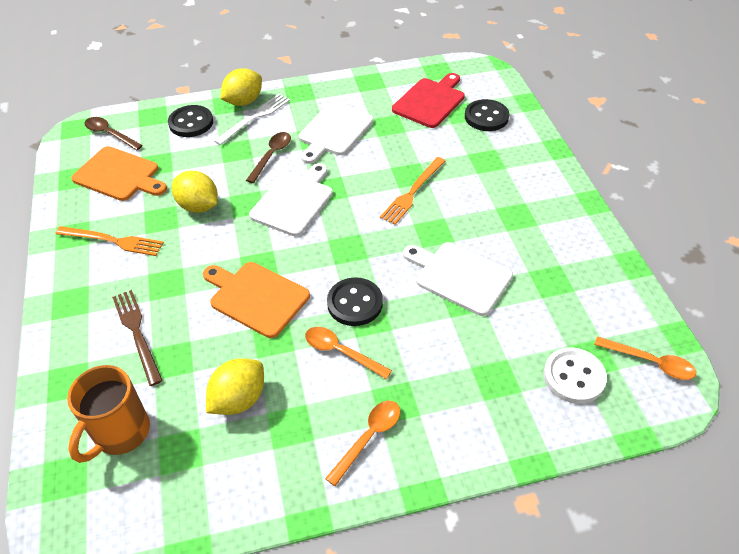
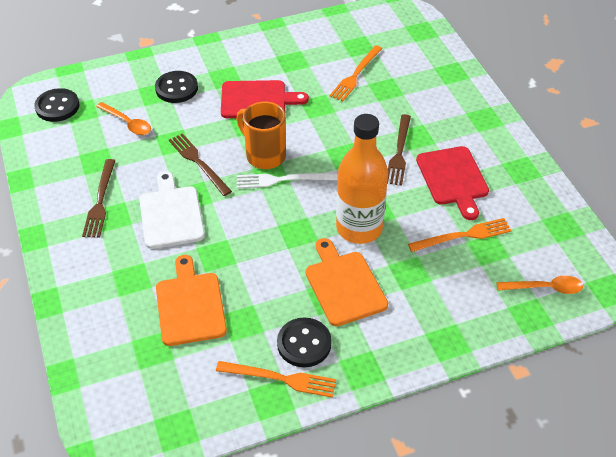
brown fork: [112,290,163,386] = 1 -> [82,159,116,238] [169,133,232,196] [387,114,411,186] = 3
brown spoon: [85,117,143,150] [246,132,291,183] = 2 -> none = 0
orange bottle: none = 0 -> [336,114,388,244] = 1
orange fork: [56,226,164,256] [380,157,445,225] = 2 -> [216,361,336,397] [330,45,382,101] [408,218,512,252] = 3
orange spoon: [305,327,392,379] [325,401,400,486] [594,336,696,380] = 3 -> [96,102,151,135] [496,275,583,294] = 2
red cutting board: [392,73,465,128] = 1 -> [221,80,309,118] [416,146,489,220] = 2
white button: [543,348,607,404] = 1 -> none = 0
white cutting board: [249,163,333,236] [298,103,374,164] [403,242,513,316] = 3 -> [139,171,205,249] = 1
yellow lemon: [172,171,218,213] [206,358,264,415] [220,68,262,106] = 3 -> none = 0

